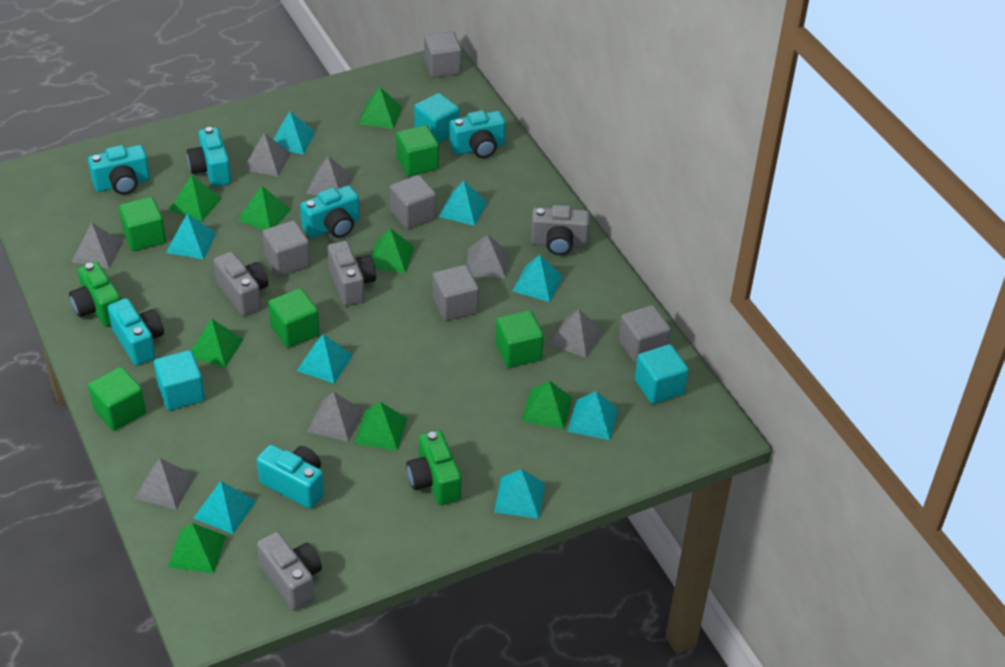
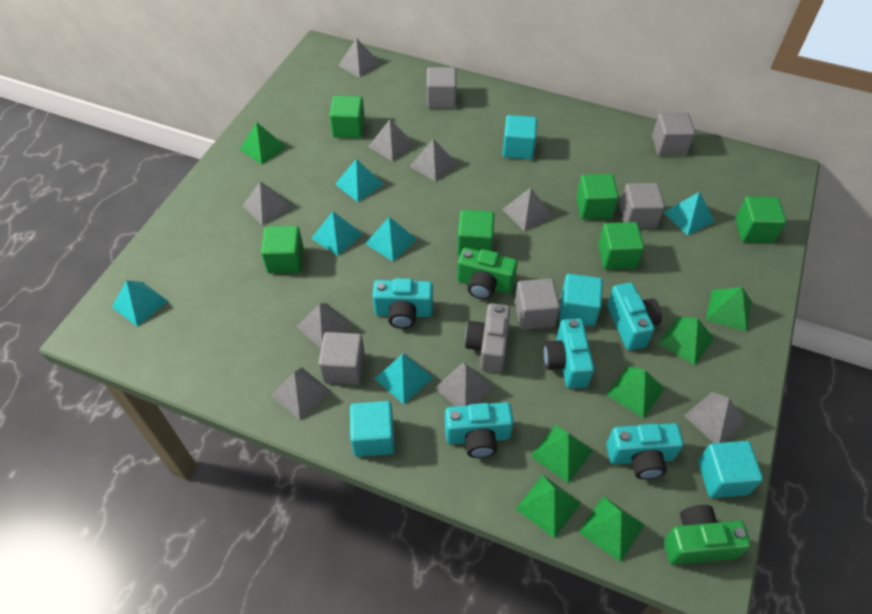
green cube: [88,367,146,431] [119,197,166,251] [268,288,320,348] [396,125,439,176] [495,310,544,368] = 5 -> [261,226,304,274] [329,96,365,138] [457,210,495,256] [576,174,619,220] [598,222,644,270] [735,196,786,243] = 6
green pyramid: [168,523,226,574] [169,175,222,221] [191,319,244,368] [238,186,291,230] [355,402,407,451] [359,87,402,129] [371,228,414,274] [522,380,572,429] = 8 -> [240,122,286,165] [516,475,581,539] [531,425,593,483] [579,496,644,562] [606,366,665,419] [658,317,714,365] [706,287,751,332] = 7
grey camera: [214,252,268,316] [257,532,322,610] [328,241,376,306] [531,205,590,255] = 4 -> [465,303,510,373] = 1
grey pyramid: [72,223,124,269] [135,458,195,510] [243,132,291,177] [306,156,354,196] [307,392,363,442] [467,234,507,278] [549,309,603,358] = 7 -> [242,182,292,226] [271,368,331,420] [297,303,353,349] [338,38,380,78] [368,120,415,162] [410,139,457,182] [435,362,494,406] [502,188,552,232] [684,392,746,443] = 9
turquoise camera: [88,145,150,195] [108,298,164,365] [187,127,231,187] [257,445,324,509] [300,185,360,238] [449,110,506,158] = 6 -> [372,278,433,329] [445,402,514,458] [543,318,594,389] [606,423,684,479] [607,282,662,351] = 5
turquoise cube: [154,350,205,410] [414,93,459,144] [635,344,689,404] = 3 -> [350,401,395,457] [502,115,537,160] [559,274,603,326] [698,441,763,498] = 4
turquoise pyramid: [166,214,217,259] [194,481,256,534] [273,111,315,154] [296,334,353,384] [439,180,487,226] [494,469,545,519] [512,255,563,302] [567,391,618,440] = 8 -> [112,280,168,327] [311,211,363,256] [335,159,384,202] [365,217,417,261] [374,353,433,404] [663,192,715,235] = 6

